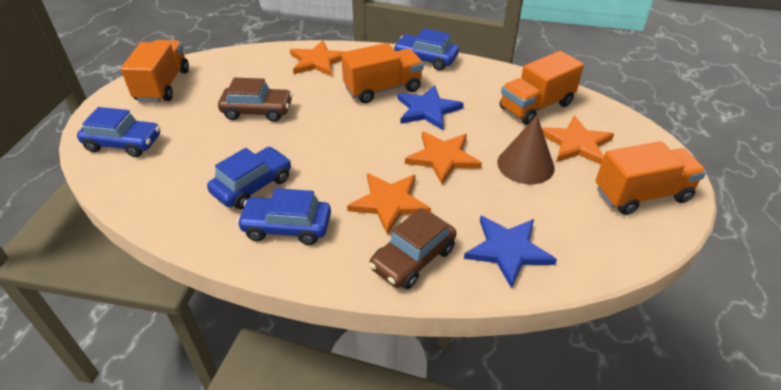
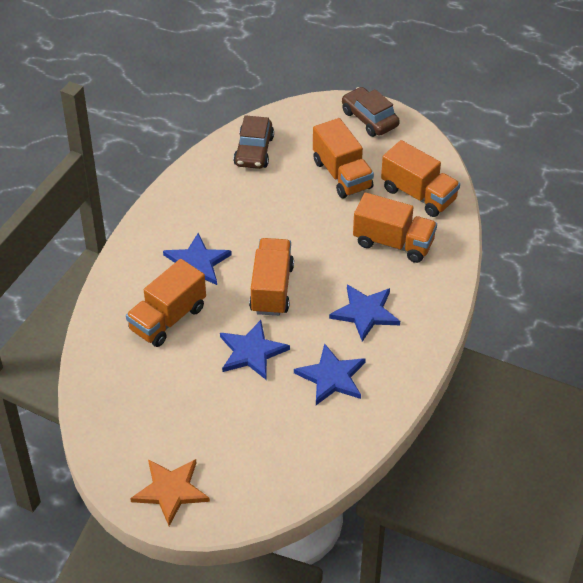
blue car: [77,107,160,157] [207,147,291,209] [237,188,331,245] [393,28,459,70] = 4 -> none = 0
blue star: [397,85,464,130] [464,216,557,289] = 2 -> [163,233,232,285] [220,320,290,380] [294,343,366,405] [329,284,400,342] = 4
brown cone: [497,116,554,184] = 1 -> none = 0
orange star: [290,40,346,76] [347,173,431,235] [405,132,482,184] [542,116,614,164] = 4 -> [130,459,210,526] = 1
orange truck: [121,40,189,102] [341,43,424,104] [500,51,584,125] [595,141,707,215] = 4 -> [126,259,206,347] [249,238,294,316] [313,118,374,199] [353,192,437,263] [381,140,460,217] = 5

